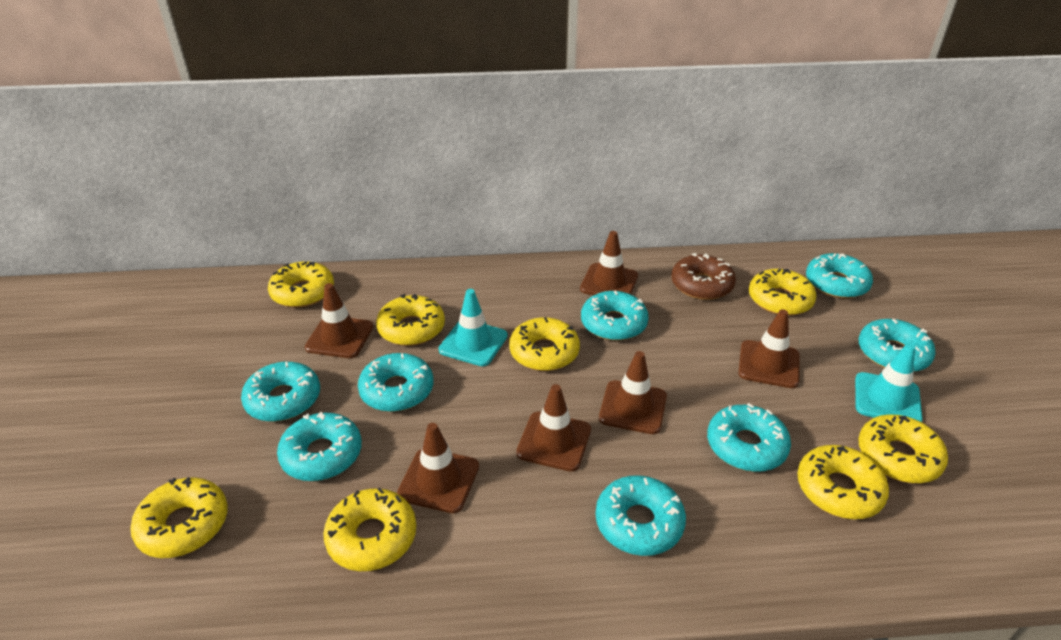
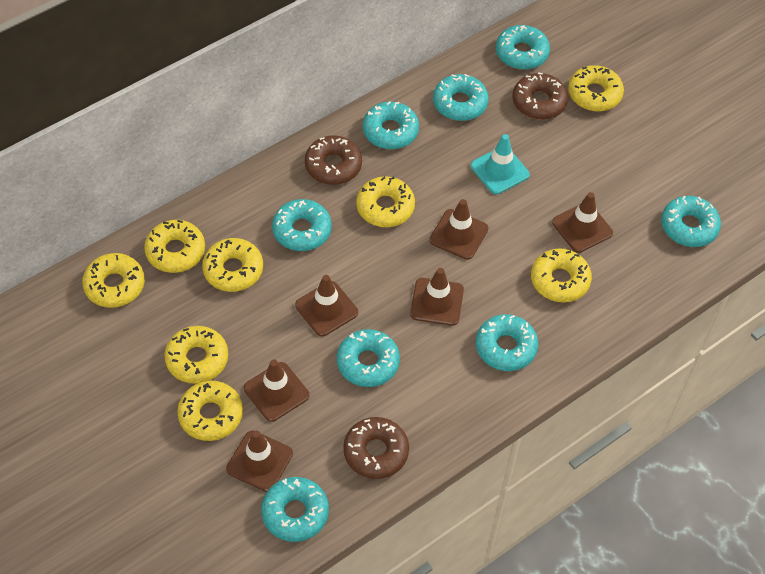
brown donut: [671,253,736,300] = 1 -> [305,136,362,185] [343,417,409,479] [513,73,568,120] = 3
turquoise traffic cone: [439,289,508,366] [855,343,923,422] = 2 -> [471,134,530,194] = 1

